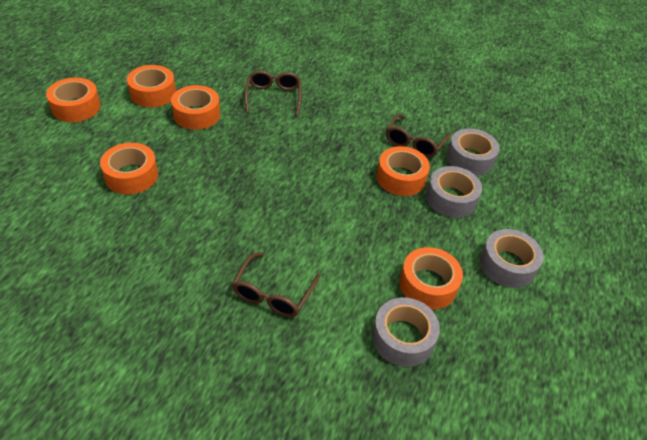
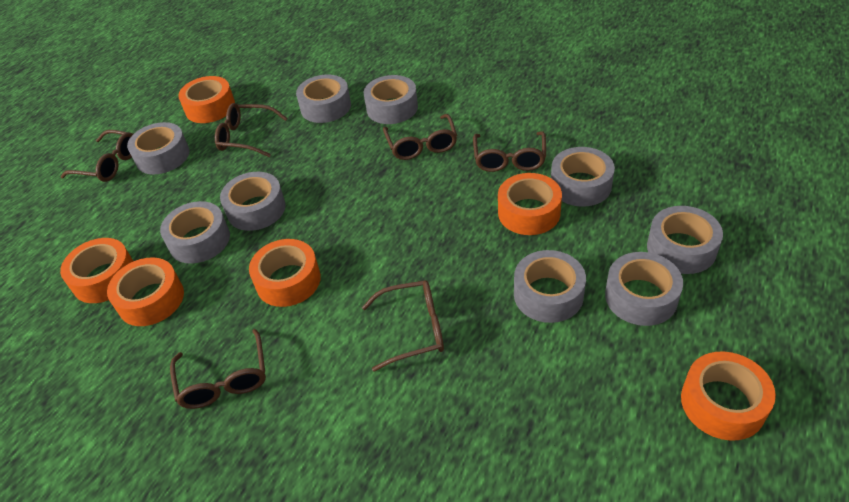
brown glasses: [232,252,320,317] [244,71,302,116] [386,114,451,158] = 3 -> [61,130,133,182] [170,329,266,409] [215,103,288,157] [362,280,444,372] [383,114,457,160] [473,131,546,172] = 6
grey tape: [372,297,440,367] [426,166,482,218] [447,128,500,175] [480,229,544,288] = 4 -> [127,122,190,174] [160,201,230,264] [220,172,286,231] [296,75,351,123] [364,75,418,124] [514,250,586,323] [551,147,615,206] [605,252,683,326] [647,206,723,274] = 9

